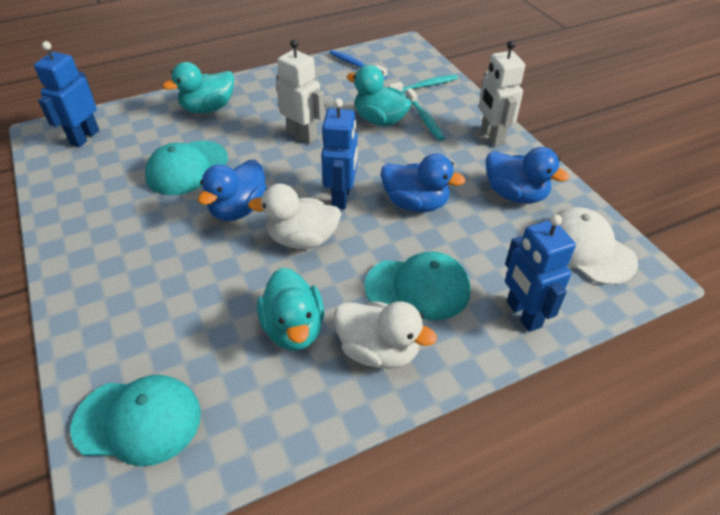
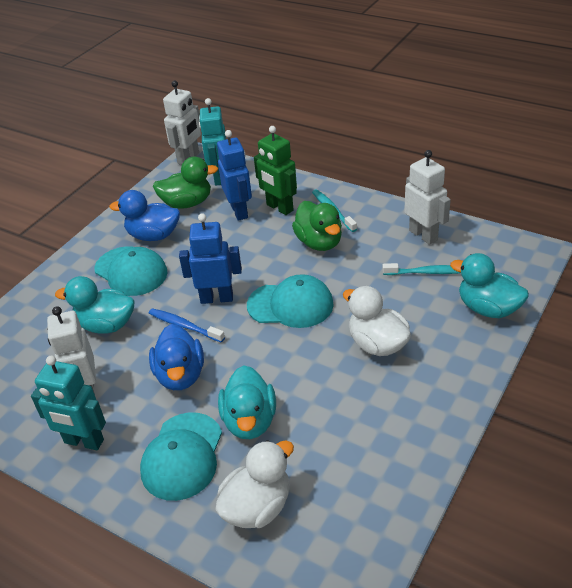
blue duck: [198,160,267,221] [381,154,465,212] [486,147,569,204] = 3 -> [109,190,180,241] [149,324,204,390] = 2
blue robot: [34,41,99,147] [321,98,358,209] [505,214,576,332] = 3 -> [179,213,242,304] [217,130,252,221] = 2
green duck: none = 0 -> [153,157,218,209] [292,201,342,251] = 2
green robot: none = 0 -> [254,126,297,215] = 1
turquoise robot: none = 0 -> [31,356,106,450] [199,98,226,185] = 2
white cap: [548,207,638,285] = 1 -> none = 0
white robot: [276,39,325,144] [479,40,525,146] = 2 -> [47,306,96,394] [163,81,201,165] [404,150,451,245] = 3

